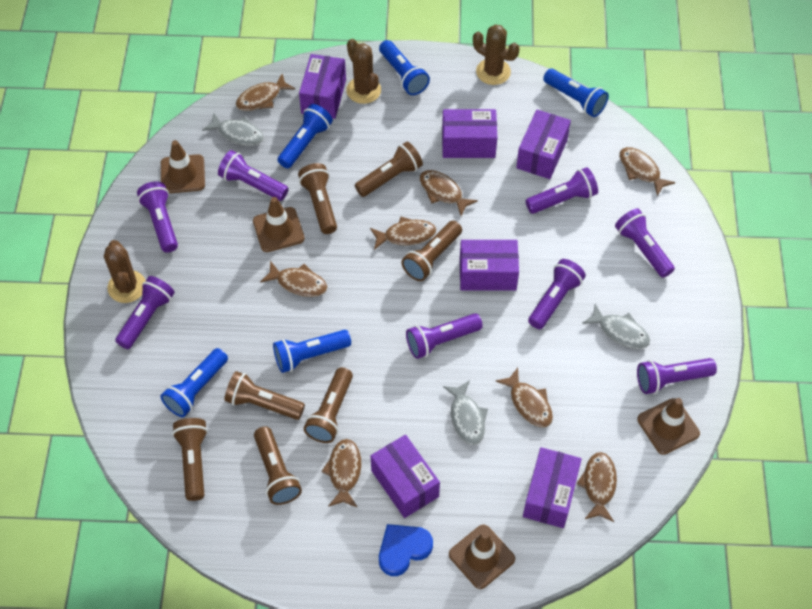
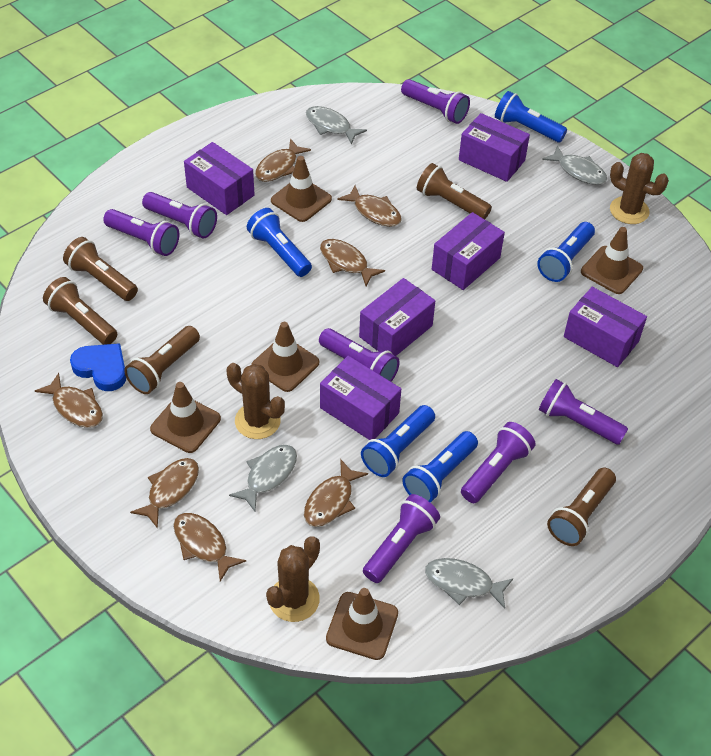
brown fish: [236,74,295,111] [260,261,327,297] [321,439,362,508] [370,217,436,250] [420,170,478,216] [496,368,553,428] [577,452,617,522] [619,147,676,196] = 8 -> [35,373,103,428] [130,458,199,529] [173,513,246,582] [255,139,311,182] [304,459,368,527] [320,239,385,286] [337,185,402,227] = 7
brown flashlight: [172,418,208,501] [225,371,305,420] [254,426,302,505] [298,163,337,234] [304,367,353,443] [355,142,423,197] [401,221,462,281] = 7 -> [43,277,117,345] [63,237,138,301] [124,326,200,394] [417,163,492,219] [547,468,616,546] = 5
brown traffic cone: [161,140,205,193] [253,197,305,252] [449,525,515,589] [637,398,700,455] = 4 -> [150,382,221,453] [251,322,319,392] [271,156,332,222] [326,588,398,660] [581,227,643,294] = 5
grey fish: [202,113,264,146] [443,380,488,445] [582,304,650,349] = 3 -> [229,445,297,511] [306,106,367,144] [425,558,514,609] [542,145,607,185] = 4
purple flashlight: [115,276,175,349] [137,181,178,253] [218,150,289,201] [406,313,483,359] [526,167,598,214] [528,259,586,329] [615,208,675,278] [637,358,717,394] = 8 -> [103,209,179,256] [142,192,217,239] [319,328,400,382] [363,494,440,583] [401,79,470,124] [461,422,535,503] [539,379,628,445] = 7

